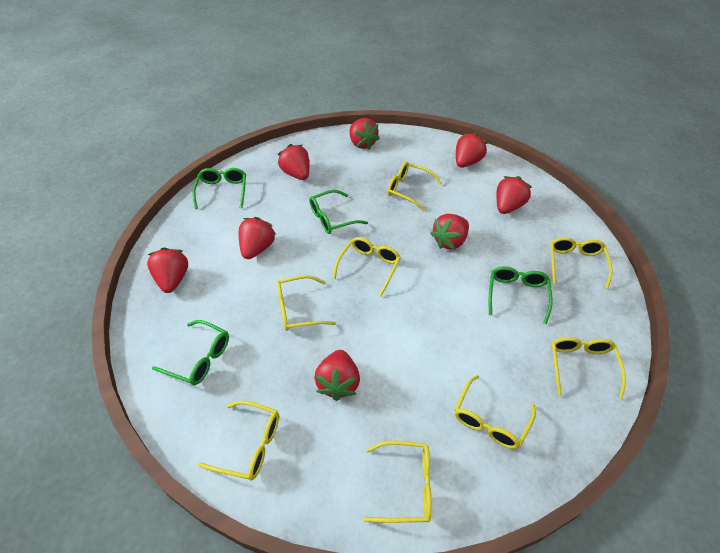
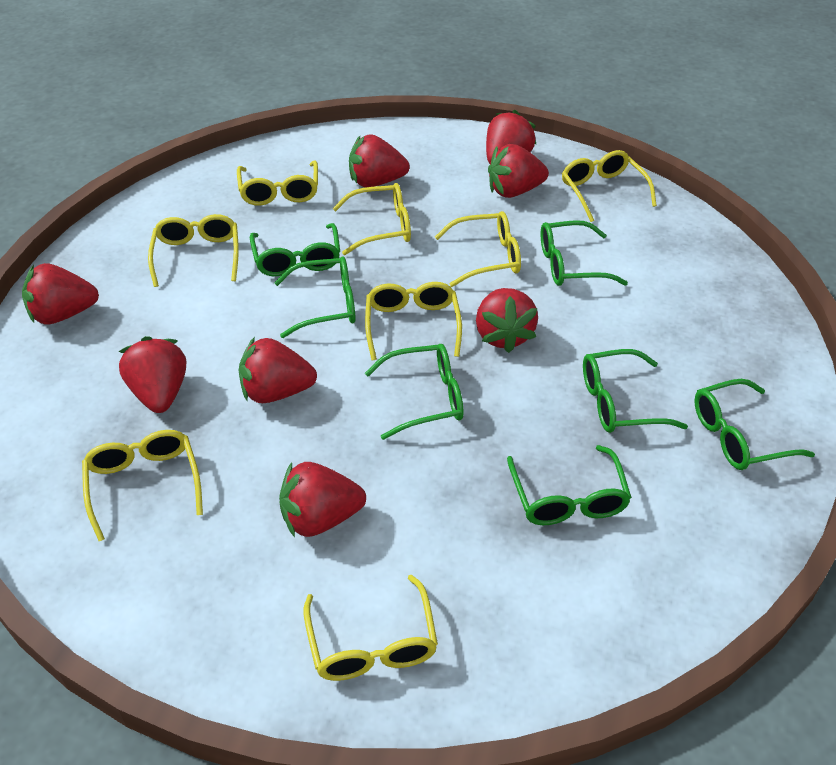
green glasses: [152,320,229,385] [193,168,246,209] [309,190,368,234] [489,266,552,324] = 4 -> [250,223,340,276] [274,256,356,338] [365,344,463,440] [507,445,632,525] [541,220,628,286] [583,349,688,433] [694,379,815,470] = 7

